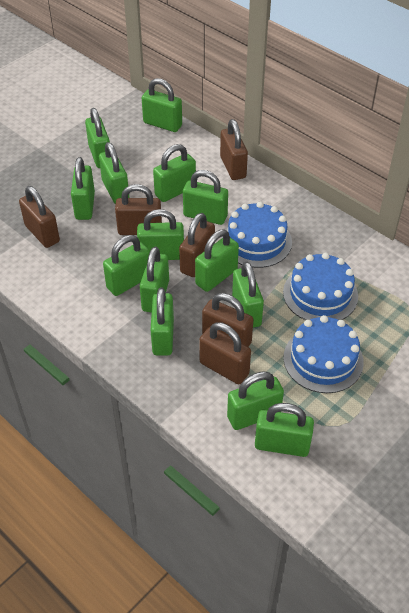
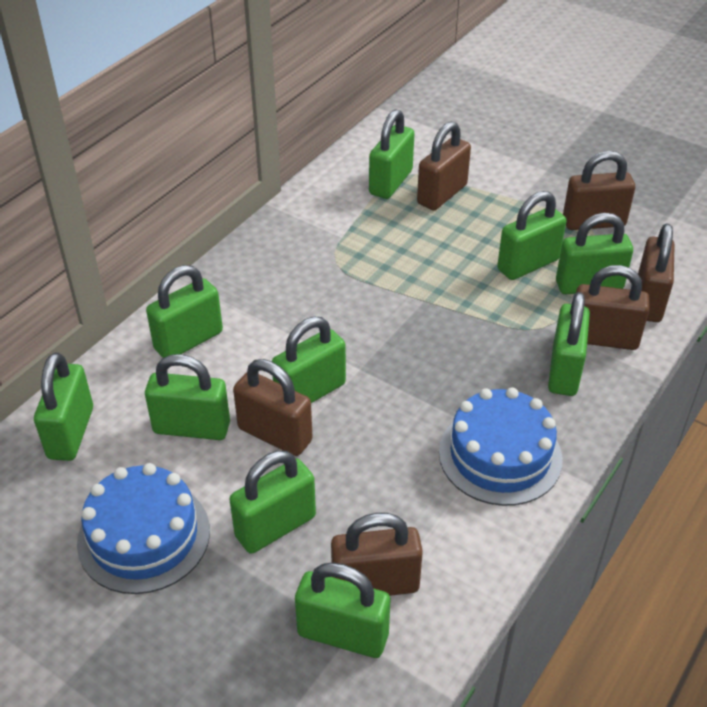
blue cake: [221,202,292,268] [283,253,358,320] [283,315,364,393] = 3 -> [77,463,210,594] [439,387,563,506] = 2
green padlock: [71,157,95,220] [85,108,110,168] [99,142,129,204] [103,235,150,296] [137,209,184,260] [140,247,169,313] [142,78,182,132] [151,288,174,356] [153,144,196,202] [183,170,228,225] [195,229,239,292] [227,371,284,430] [232,261,264,328] [255,403,314,457] = 14 -> [34,353,93,461] [145,354,230,440] [146,265,223,358] [229,451,316,554] [272,317,346,403] [295,562,390,658] [369,109,414,199] [497,191,566,280] [548,292,590,396] [556,213,633,294] = 10

